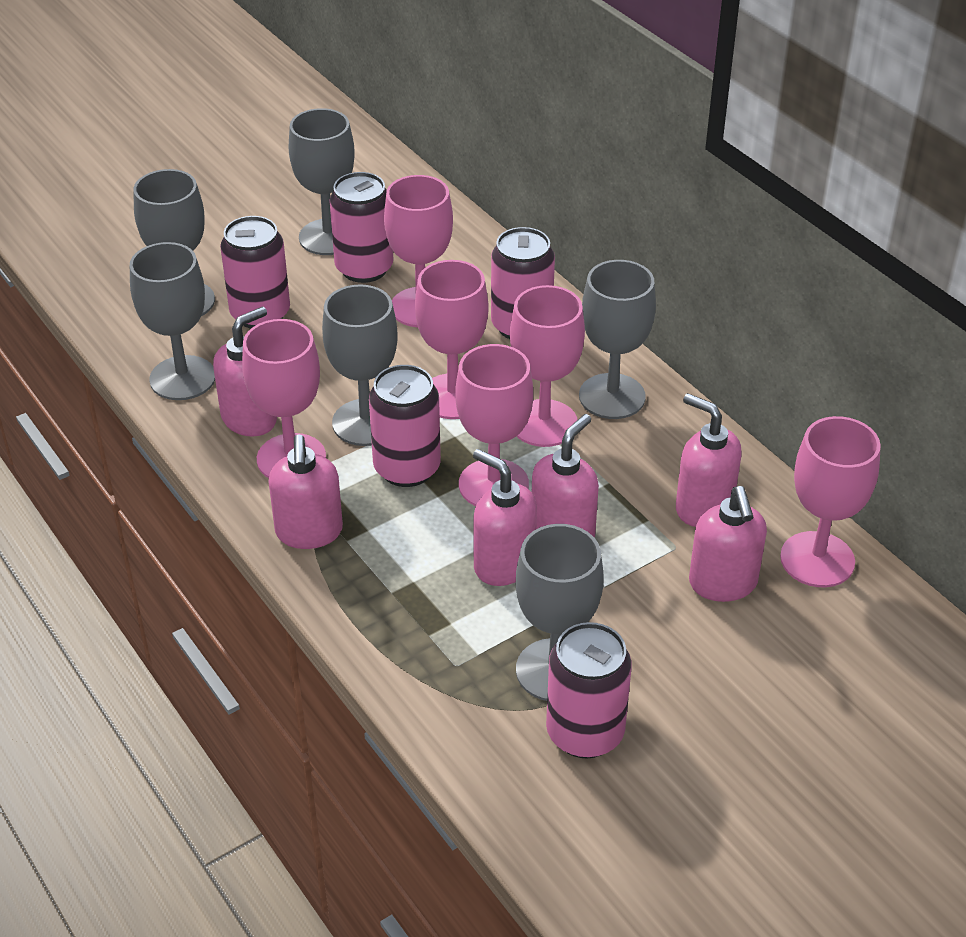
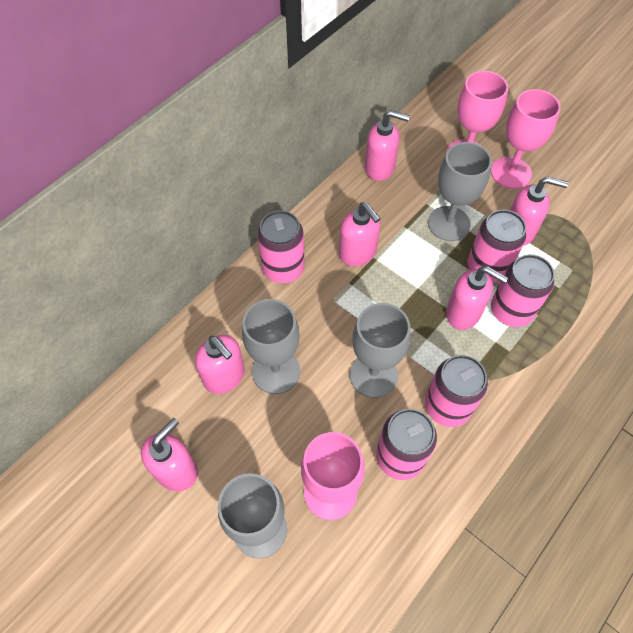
grey goblet: [130,242,215,400] [133,169,215,316] [289,108,355,255] [322,284,398,446] [516,524,603,701] [579,260,656,419] = 6 -> [218,473,287,559] [242,299,300,394] [350,303,411,398] [428,142,492,241] = 4
pink goblet: [242,319,326,478] [384,175,453,327] [415,260,489,419] [455,344,533,506] [510,285,585,447] [780,416,881,587] = 6 -> [301,432,365,520] [446,71,508,153] [491,89,561,189] = 3

